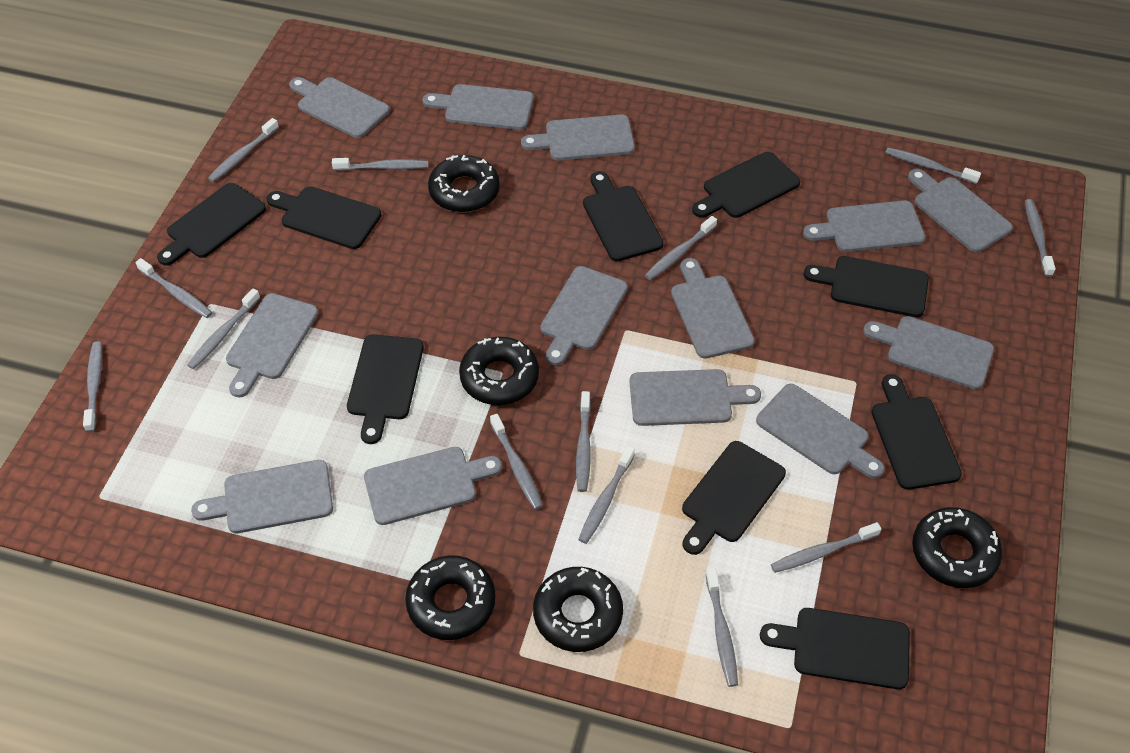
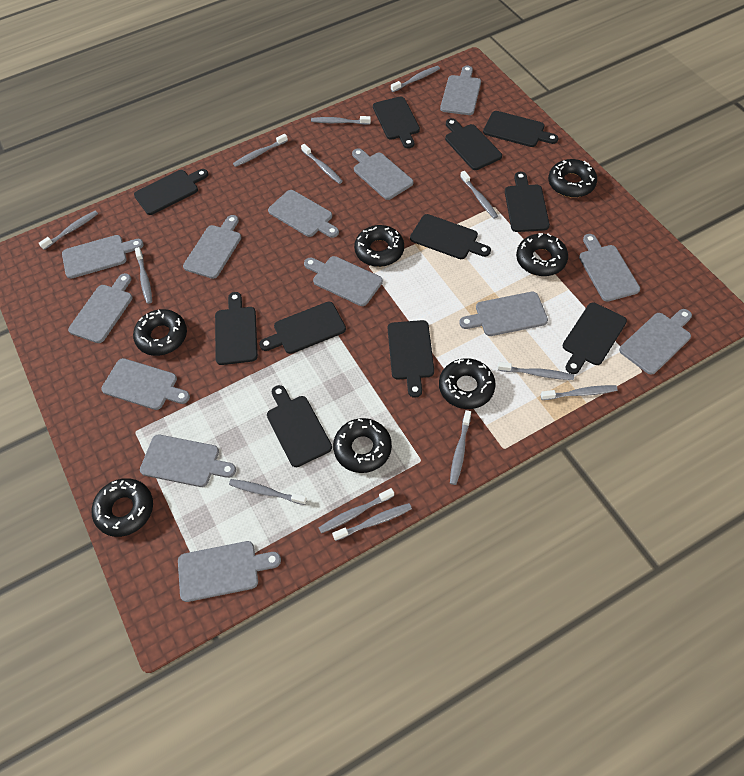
black cutting board: [157,183,266,266] [266,186,381,249] [347,334,424,444] [583,171,663,261] [682,441,786,555] [692,152,800,218] [760,608,910,689] [804,256,929,317] [871,374,962,490] = 9 -> [134,169,208,215] [215,292,258,365] [259,302,346,354] [267,385,332,467] [373,97,420,149] [388,320,434,398] [410,214,491,259] [445,118,502,170] [483,111,558,147] [505,172,550,232] [562,303,627,374] = 11
black donut: [405,555,496,640] [428,155,500,212] [459,337,539,405] [533,567,623,652] [912,507,1002,588] = 5 -> [92,478,153,537] [133,309,187,356] [333,418,392,473] [354,225,404,267] [439,358,496,409] [516,233,568,276] [548,159,597,198] = 7

